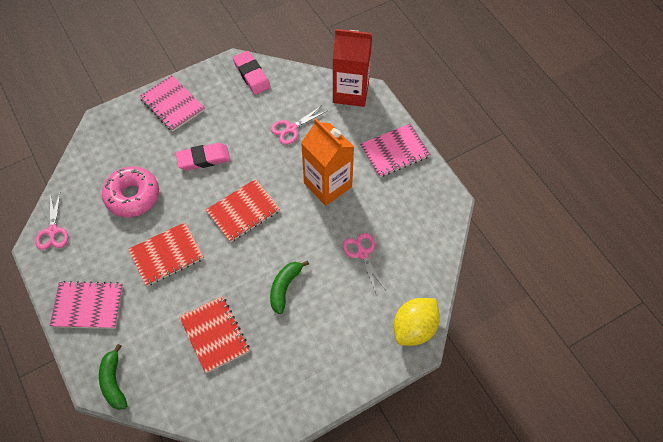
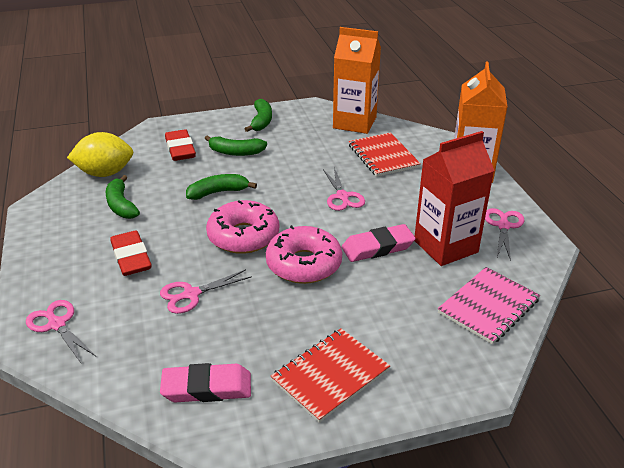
green banana: [99,344,127,410] [270,260,309,314] = 2 -> [106,175,140,219] [186,174,257,200] [205,135,267,156] [245,99,272,132] = 4
orange carton: [301,119,354,206] = 1 -> [333,27,381,134] [454,62,508,183] = 2
pink donut: [102,166,159,217] = 1 -> [206,200,279,254] [266,225,342,284] = 2
pink notebook: [50,281,123,329] [139,75,205,132] [360,124,431,178] = 3 -> [438,267,540,345] = 1
pink scissors: [35,193,68,250] [271,105,327,145] [343,233,385,293] = 3 -> [26,300,96,363] [160,269,252,314] [323,167,365,211] [485,208,525,261] = 4
red eraser: none = 0 -> [110,231,152,276] [165,129,196,161] = 2
red notebook: [128,222,204,286] [179,296,250,373] [206,179,280,242] = 3 -> [271,328,390,423] [349,133,421,177] = 2

